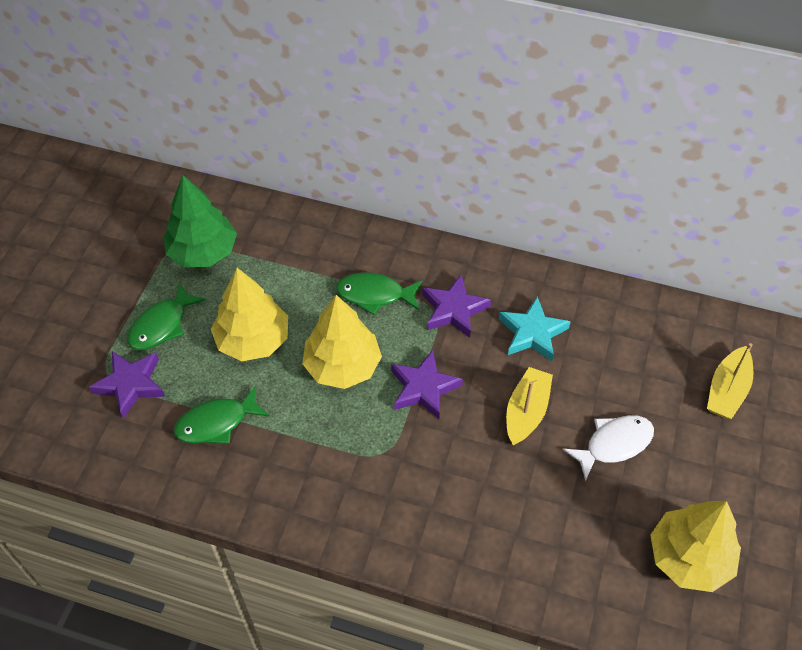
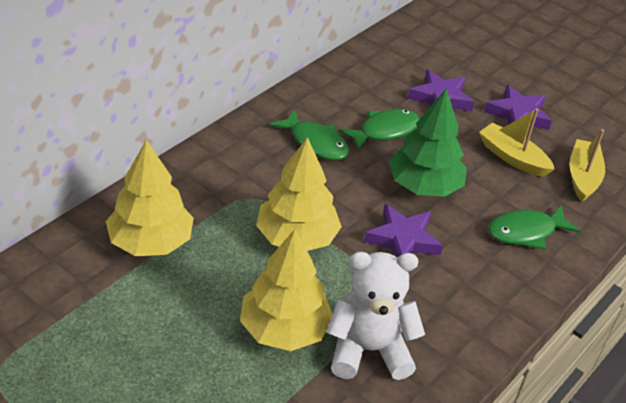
turquoise star: [499,296,571,361] = 1 -> none = 0
white fish: [563,415,654,481] = 1 -> none = 0
white teddy bear: none = 0 -> [326,252,425,380] = 1

